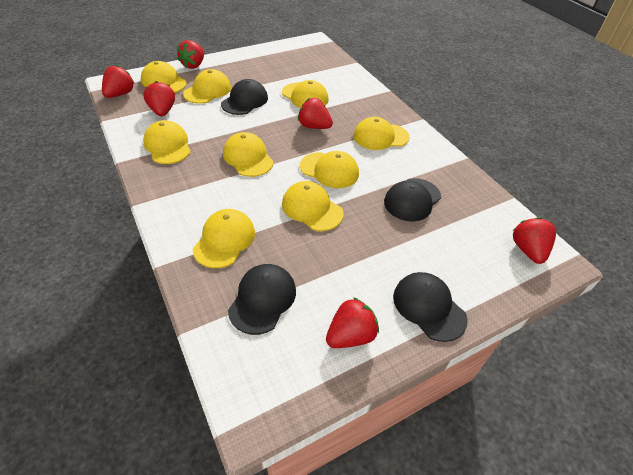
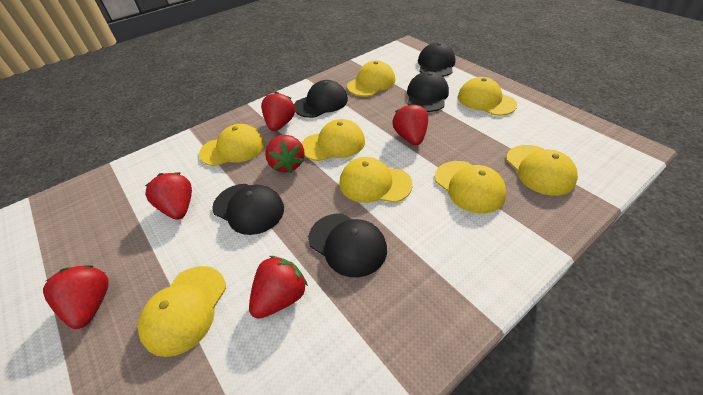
black cap: [221,79,268,115] [228,264,296,335] [384,178,441,222] [393,272,468,342] = 4 -> [212,184,284,235] [294,80,348,118] [308,214,387,277] [407,71,449,112] [418,42,456,77] = 5
yellow cap: [141,61,187,93] [143,120,191,164] [183,69,231,104] [193,209,255,268] [223,132,274,177] [282,80,329,108] [282,181,344,231] [300,151,359,188] [353,117,410,150] = 9 -> [138,266,226,357] [199,124,265,166] [302,119,365,161] [339,157,413,203] [347,61,395,96] [435,161,507,213] [458,77,517,116] [506,145,578,196] = 8

